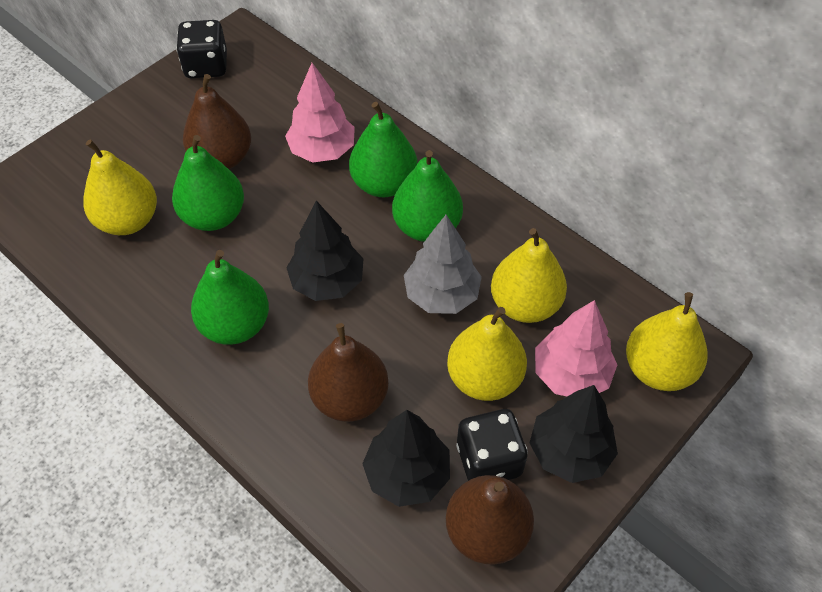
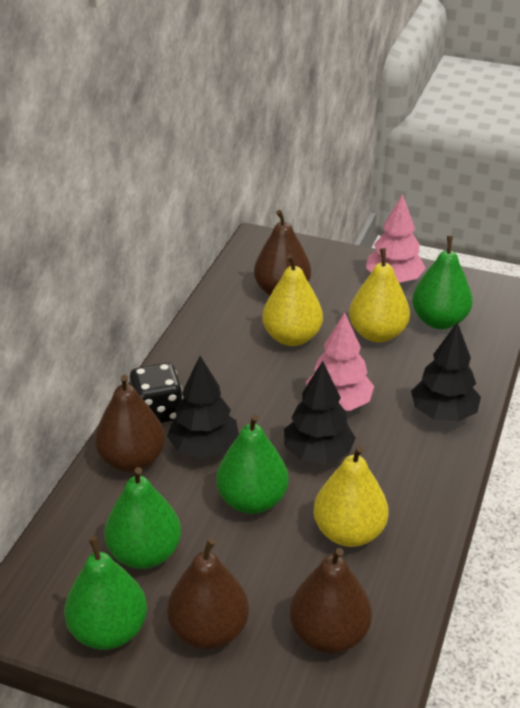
black dice: [176,20,227,78] [456,409,528,481] = 2 -> [130,363,183,423] = 1
brown pear: [183,74,251,169] [308,323,389,422] [446,475,534,565] = 3 -> [95,375,165,472] [167,538,249,650] [254,210,311,295] [290,548,372,653] = 4
grey tree: [404,215,482,314] = 1 -> none = 0
yellow pear: [83,140,157,235] [447,307,527,401] [491,228,567,323] [626,292,708,391] = 4 -> [262,254,323,346] [314,446,389,547] [349,248,410,343] = 3

